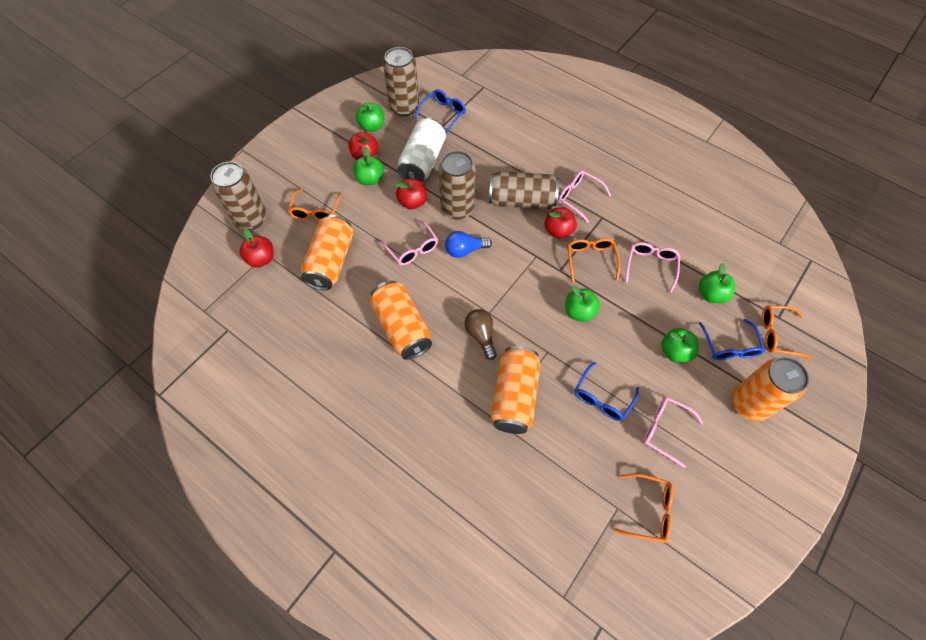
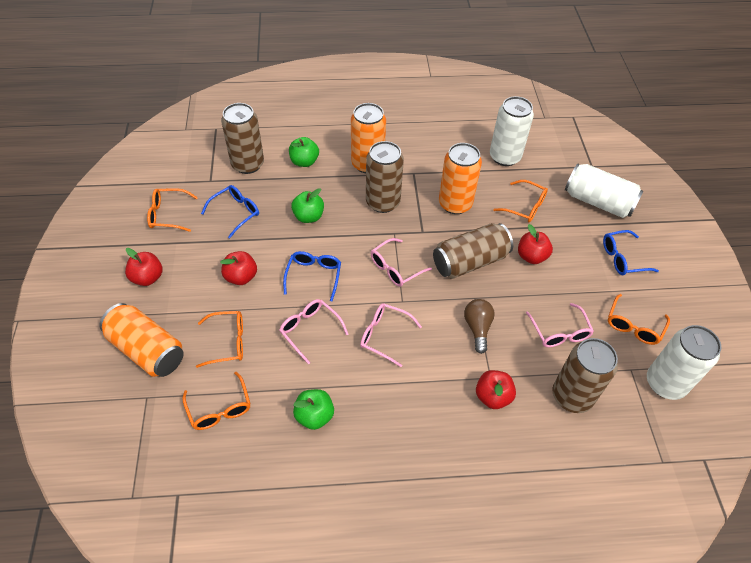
blue light bulb: [445,231,492,258] = 1 -> none = 0
green apple: [353,147,384,185] [356,103,384,132] [565,286,600,322] [661,328,699,363] [699,263,735,303] = 5 -> [289,137,319,167] [291,188,324,223] [293,389,334,430] = 3
orange can: [301,215,354,290] [370,281,432,360] [491,346,540,434] [732,357,809,421] = 4 -> [99,303,184,377] [351,103,386,173] [439,143,482,214] = 3
orange glasses: [288,189,342,221] [568,238,620,283] [614,473,673,543] [762,305,811,359] = 4 -> [147,188,198,232] [182,372,251,430] [196,311,243,368] [493,180,548,222] [608,294,670,345] = 5
white can: [398,118,446,182] = 1 -> [490,96,534,166] [565,163,644,218] [647,325,721,400] = 3

